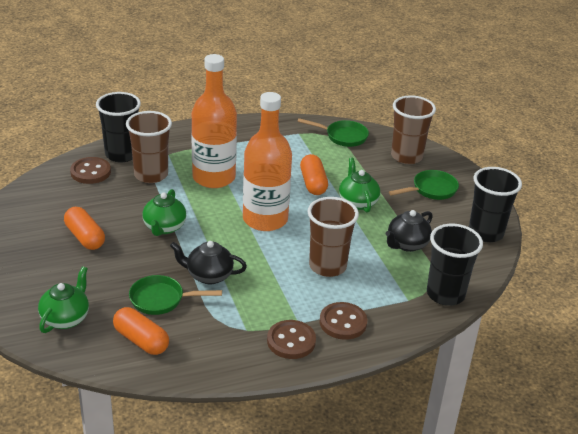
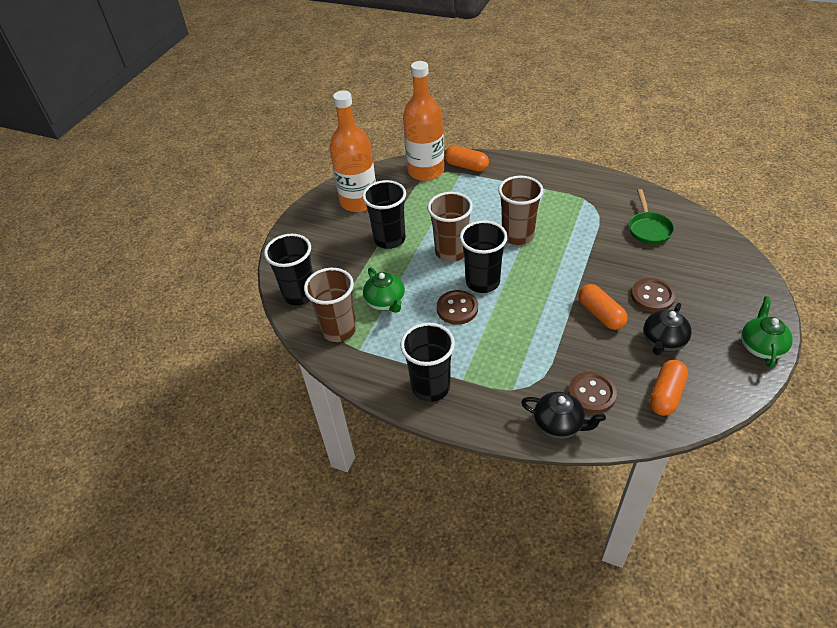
black cup: [96,92,141,162] [427,224,483,306] [469,167,522,243] = 3 -> [264,234,313,305] [362,180,406,249] [400,323,455,402] [460,220,507,293] = 4
green pan: [129,275,222,315] [298,118,369,147] [389,170,459,200] = 3 -> [629,189,674,244] = 1
green teapot: [38,266,89,333] [142,189,186,236] [339,158,380,212] = 3 -> [363,267,405,313] [741,296,793,367] = 2

